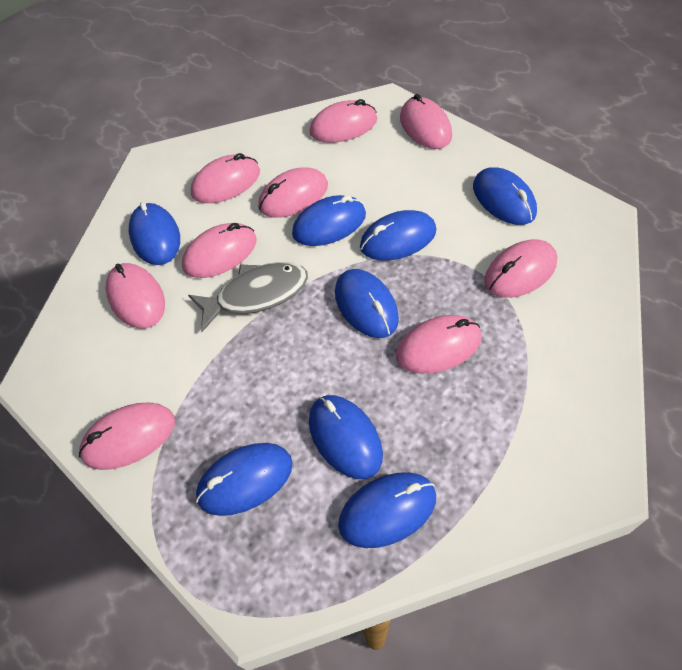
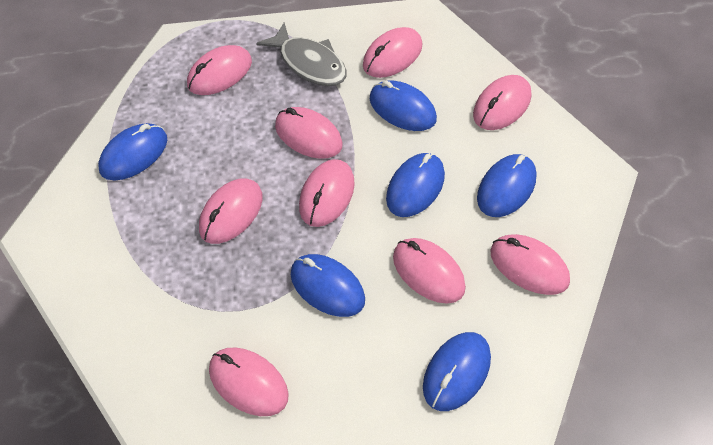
blue mouse: [129,202,180,265] [196,443,293,516] [292,195,366,246] [309,395,383,479] [335,269,399,338] [338,472,436,548] [360,210,436,260] [473,167,537,225] = 8 -> [98,123,167,180] [291,254,365,317] [370,81,437,131] [386,153,445,217] [423,332,491,411] [477,154,536,217] = 6

